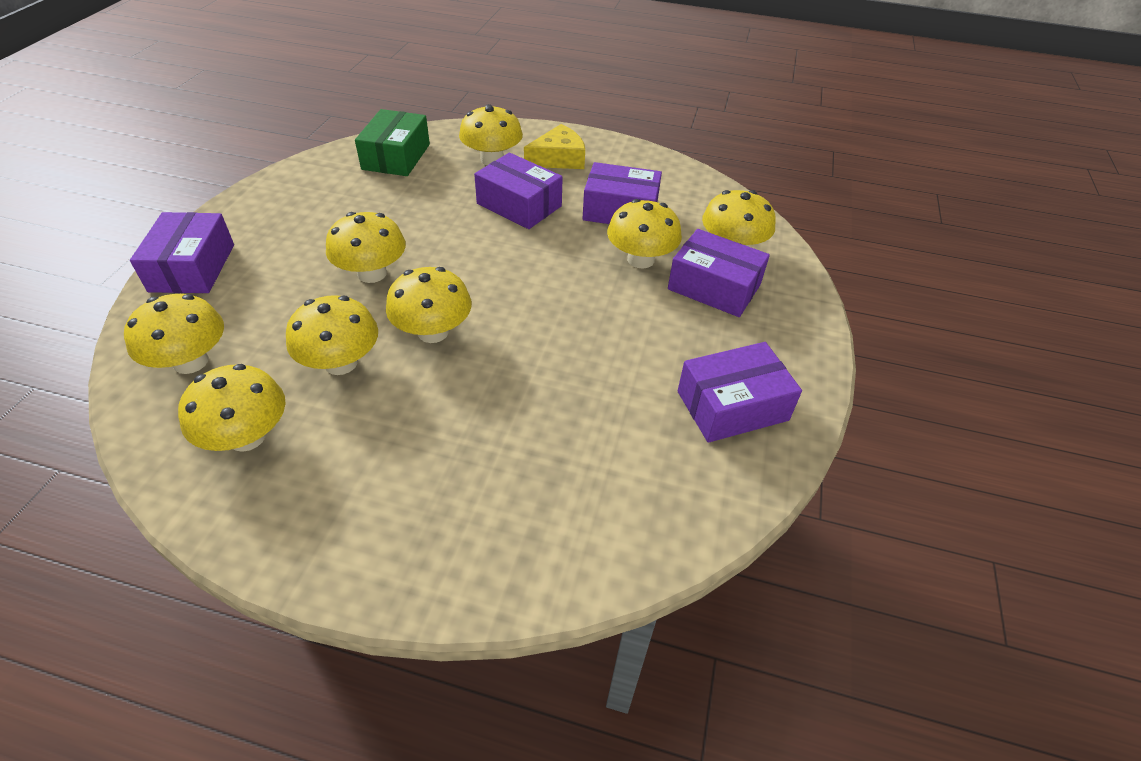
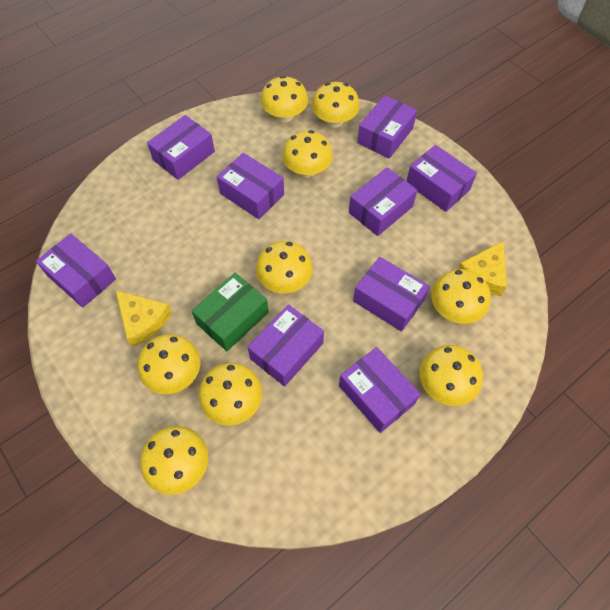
purple box: [130,212,234,293] [474,153,563,229] [582,162,662,224] [668,229,770,317] [678,342,802,443] = 5 -> [36,233,116,308] [147,115,215,180] [217,153,284,219] [248,304,324,387] [339,347,421,433] [349,167,417,236] [353,257,430,332] [357,95,417,159] [406,145,477,212] = 9
yellow cheese: [524,124,585,169] = 1 -> [116,291,172,347] [458,241,507,296] = 2
yellow mushroom: [124,294,224,374] [178,364,286,452] [286,295,378,375] [326,212,406,283] [386,267,472,343] [459,104,523,165] [607,199,682,268] [702,190,776,246] = 8 -> [138,334,201,394] [140,426,208,495] [199,363,263,426] [256,241,313,293] [260,76,308,122] [282,130,333,177] [312,82,360,128] [419,345,483,406] [431,269,491,324] = 9

